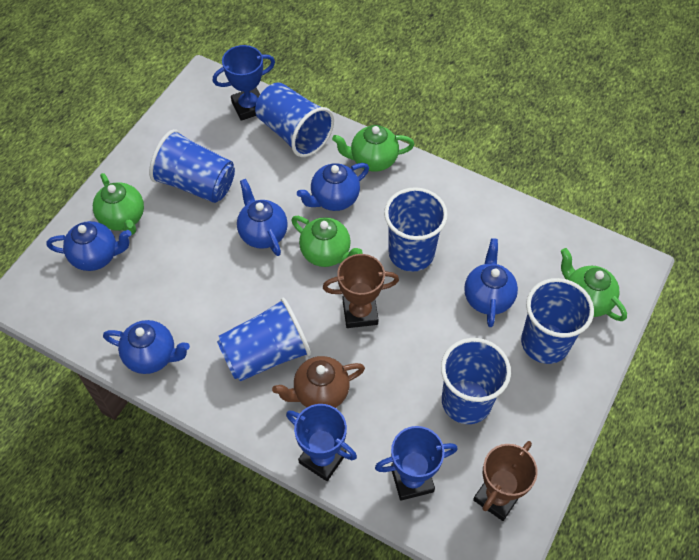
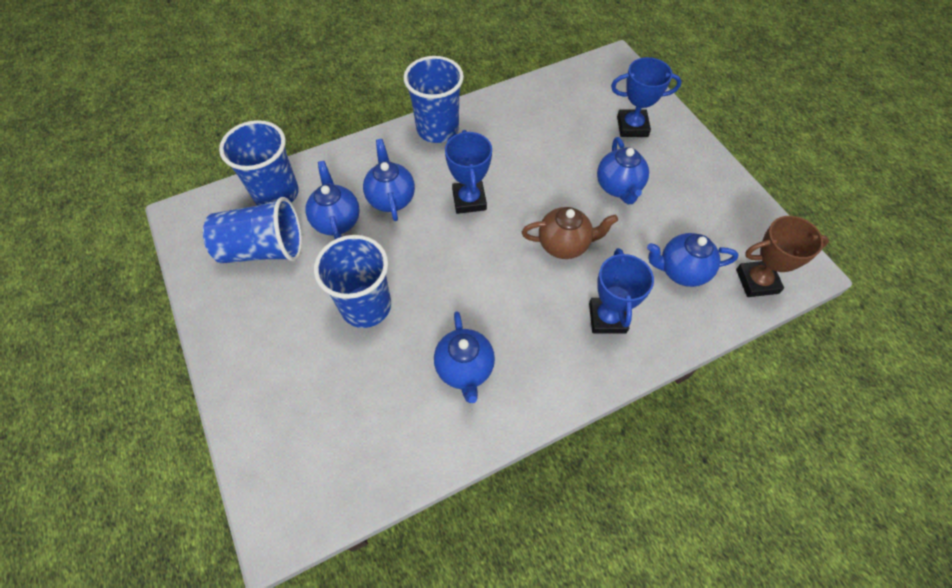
blue cup: [149,129,235,203] [217,298,311,381] [255,82,334,157] [384,187,448,272] [441,338,511,424] [521,278,594,364] = 6 -> [203,197,302,263] [219,120,299,206] [314,235,391,328] [404,56,464,143] = 4
brown trophy: [323,254,399,328] [473,441,538,521] = 2 -> [736,216,829,297] = 1
green teapot: [93,173,144,235] [291,216,363,267] [332,125,415,172] [561,248,627,321] = 4 -> none = 0

